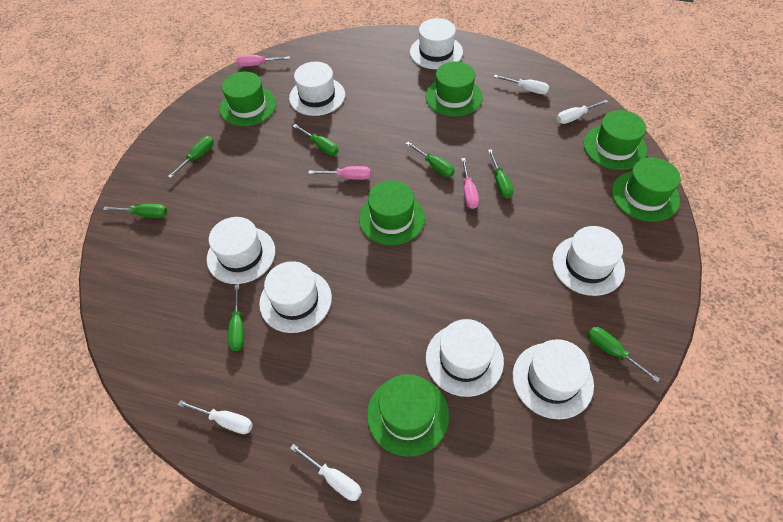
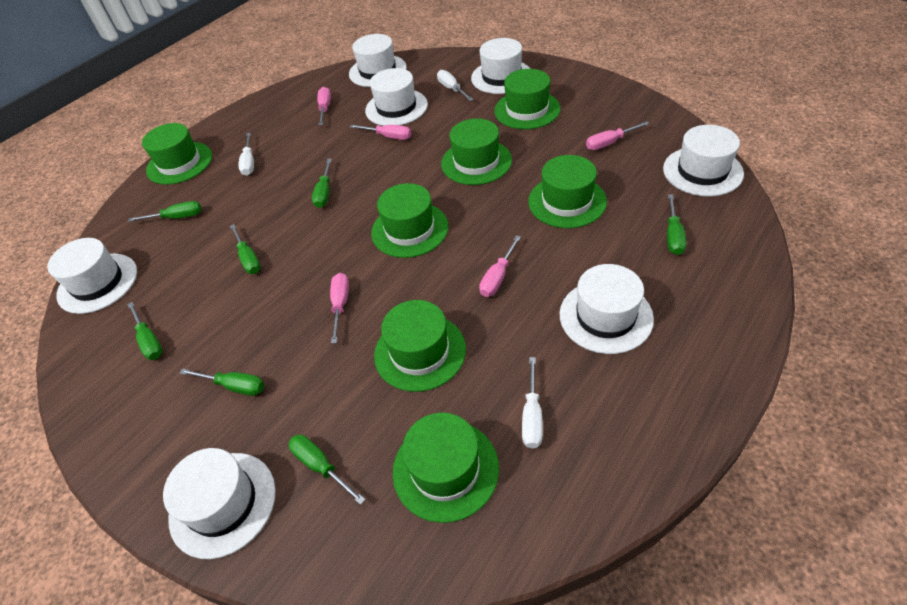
green hat: [220,72,277,126] [359,180,425,245] [367,374,449,457] [426,62,482,116] [584,110,647,170] [612,158,680,222] = 6 -> [142,123,212,185] [371,183,448,258] [374,300,466,392] [393,413,499,523] [441,118,512,185] [494,69,561,129] [528,155,607,228] = 7
pink screwdriver: [236,55,290,67] [308,166,371,180] [461,158,479,209] = 3 -> [317,87,331,125] [330,273,349,344] [350,125,411,140] [479,235,521,297] [586,121,650,150] = 5
white screwdriver: [178,400,253,434] [290,444,362,501] [494,75,549,94] [557,100,608,124] = 4 -> [238,133,254,176] [437,70,473,101] [522,357,543,449] = 3

